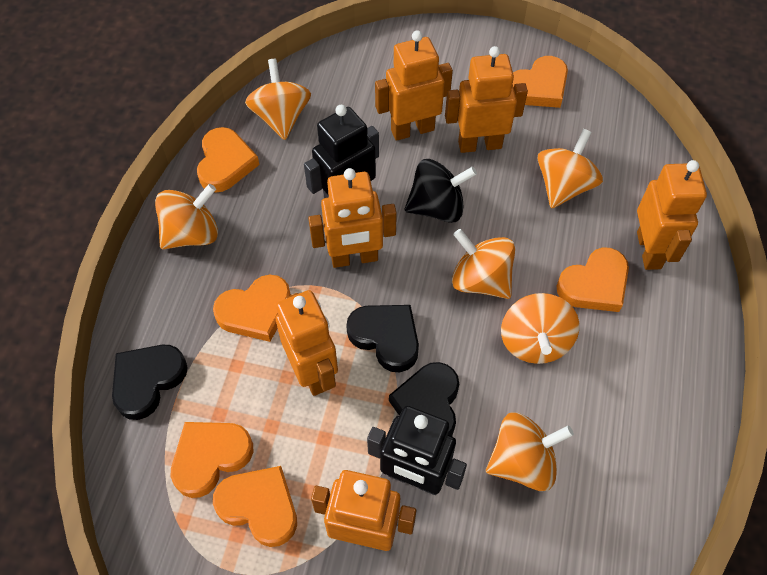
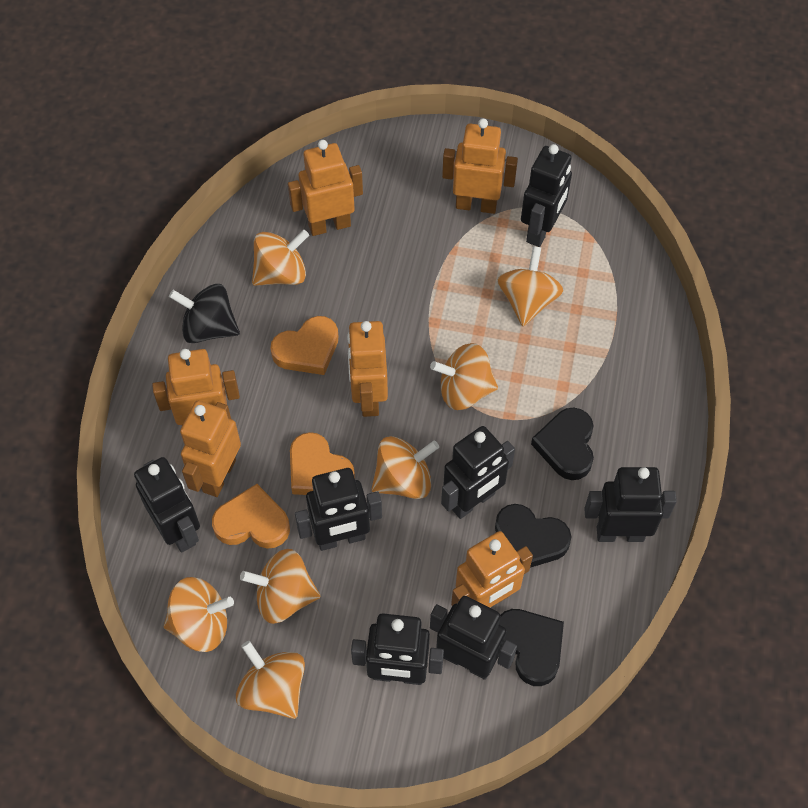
black robot: [304,105,379,198] [367,406,467,495] = 2 -> [134,457,200,553] [295,468,382,551] [351,613,444,685] [430,596,517,680] [441,426,515,519] [521,144,572,247] [584,467,677,542] = 7
orange heart: [171,422,253,498] [197,127,259,192] [213,275,291,342] [213,466,297,547] [513,56,568,108] [556,248,629,312] = 6 -> [212,484,290,549] [270,316,339,375] [290,432,355,495] = 3
orange spinning top: [155,184,218,249] [245,59,311,140] [452,229,515,299] [486,413,574,491] [501,293,579,364] [537,129,603,209] = 6 -> [164,577,234,652] [236,641,305,719] [240,549,320,624] [252,230,309,286] [371,436,439,499] [430,343,498,410] [497,246,564,326] = 7

